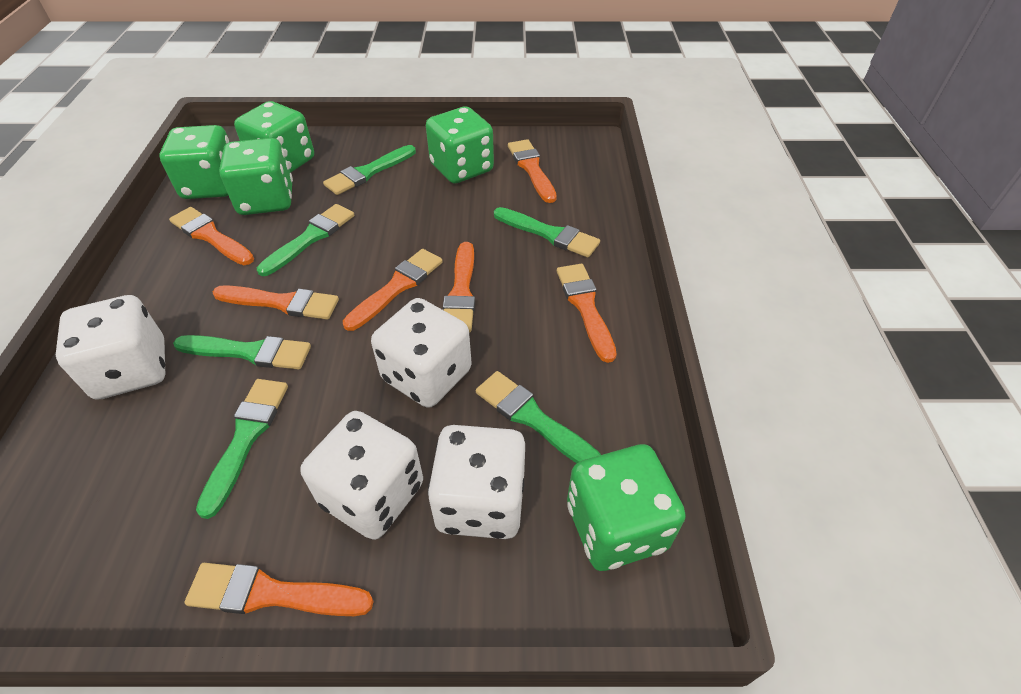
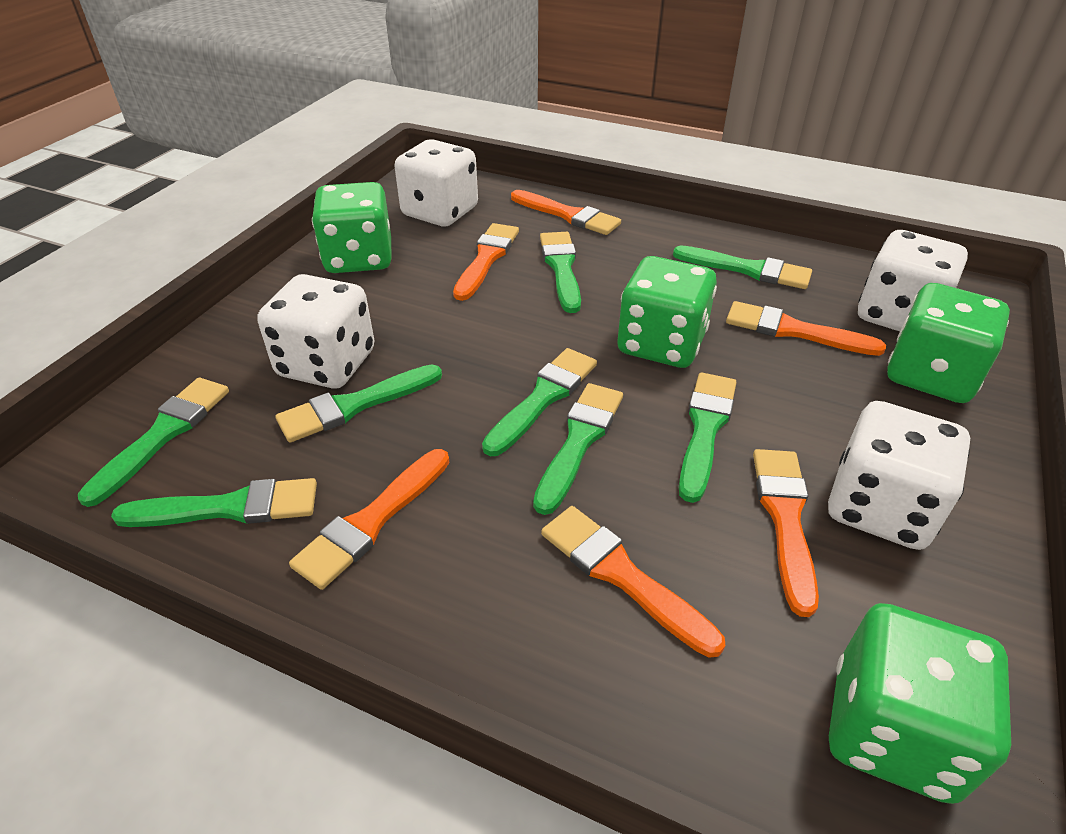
green brush: [173,335,311,369] [196,379,288,519] [257,204,354,276] [323,145,416,195] [476,371,601,463] [494,207,600,257] = 6 -> [78,377,229,507] [111,478,317,527] [276,364,442,442] [482,348,597,456] [533,383,623,515] [540,232,581,313] [673,245,812,289] [679,372,737,503] = 8
green dice: [159,125,230,199] [219,138,293,215] [234,101,314,173] [426,107,494,183] [567,444,686,571] = 5 -> [312,182,392,273] [617,256,717,368] [829,603,1011,804] [887,283,1010,403] = 4
orange brush: [169,207,254,265] [184,563,374,616] [213,285,339,320] [343,249,443,331] [443,242,475,332] [508,139,557,203] [557,264,617,363] = 7 -> [289,449,449,590] [453,223,519,301] [511,190,621,235] [541,506,725,658] [726,301,886,356] [753,449,819,617] = 6

